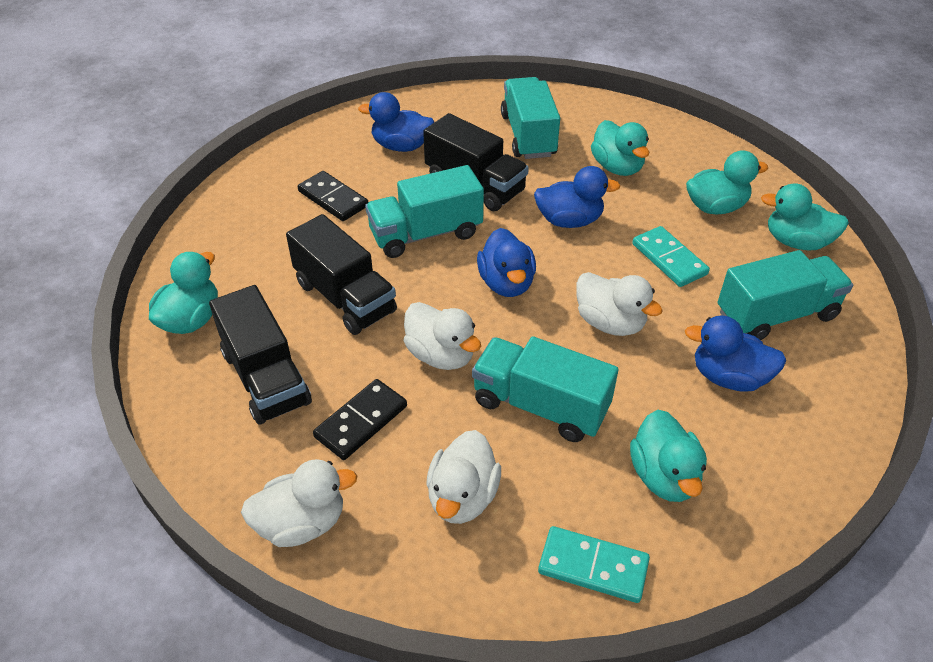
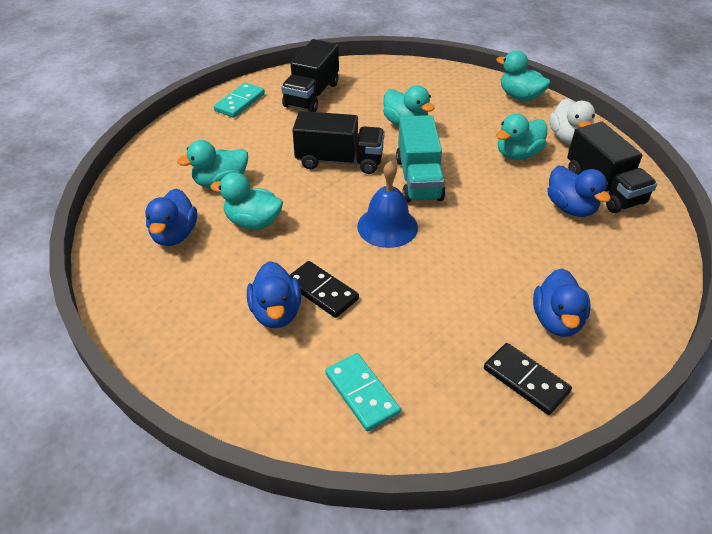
blue bell: none = 0 -> [357,161,418,248] = 1
turquoise truck: [365,165,484,258] [472,337,619,442] [501,77,560,159] [718,250,853,340] = 4 -> [396,115,445,203] = 1
white duck: [241,459,357,547] [404,302,481,370] [426,430,501,524] [576,272,663,336] = 4 -> [550,98,595,144] = 1

